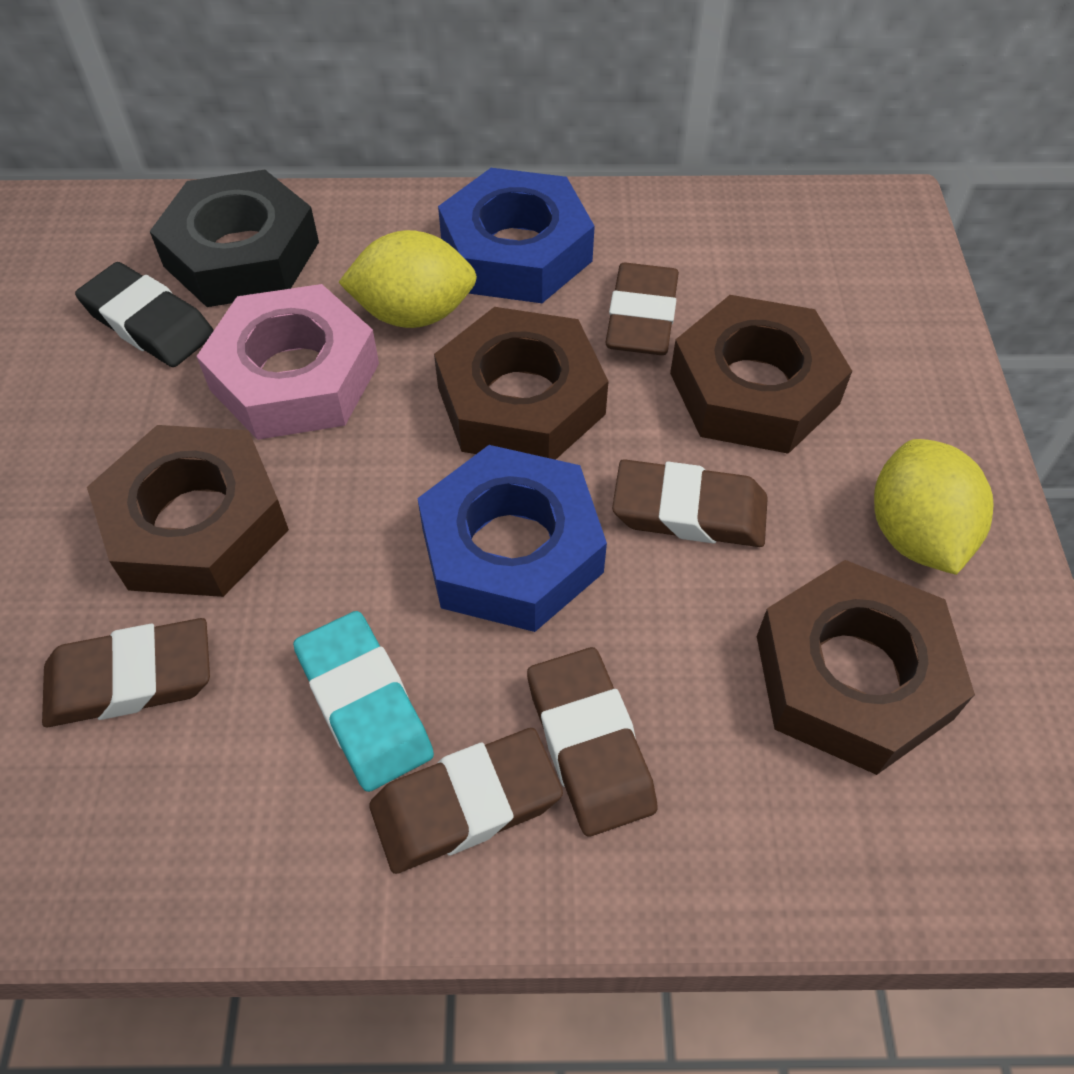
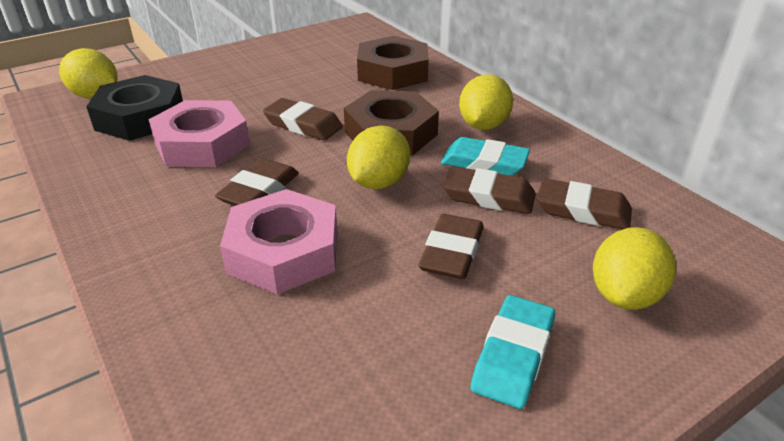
black eraser: [75,262,214,367] = 1 -> none = 0
blue nut: [417,445,607,632] [438,168,595,303] = 2 -> none = 0
brown nut: [87,425,289,597] [434,307,609,460] [670,295,852,454] [757,560,975,775] = 4 -> [344,90,439,156] [357,36,429,90] = 2
pink nut: [196,284,379,440] = 1 -> [148,100,250,167] [220,189,337,294] = 2
turquoise eraser: [293,611,434,792] = 1 -> [441,137,530,176] [471,295,555,409] = 2
yellow lemon: [338,230,477,328] [874,439,994,575] = 2 -> [59,48,118,99] [347,126,410,189] [459,74,513,130] [593,227,676,310] = 4

